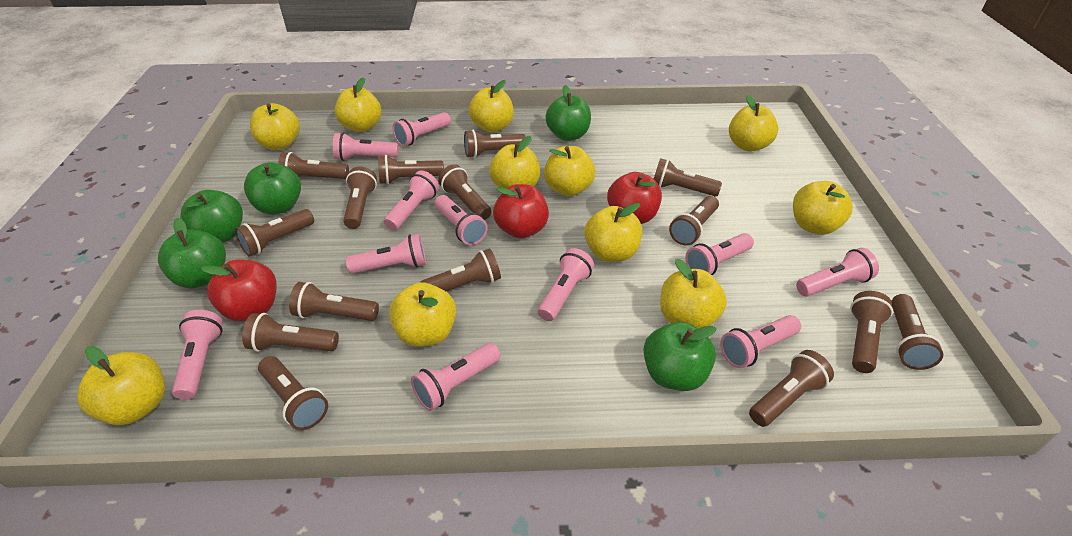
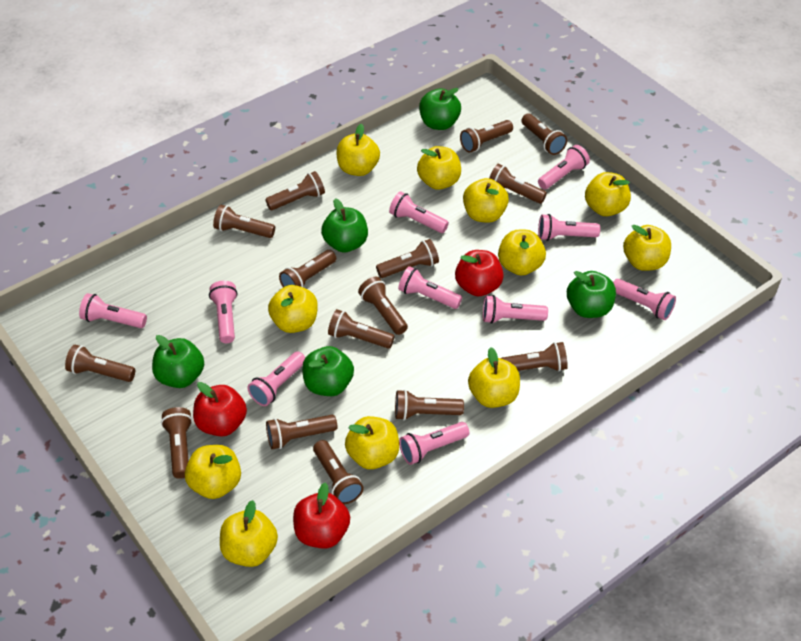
pink flashlight: [172,310,223,400] [333,132,398,161] [346,234,426,274] [384,170,439,230] [393,112,451,146] [411,343,500,411] [435,195,488,245] [538,248,594,321] [685,233,754,275] [720,315,801,368] [796,248,879,297] = 11 -> [79,293,147,328] [209,281,238,343] [247,351,305,406] [389,191,449,233] [398,266,462,309] [399,422,469,465] [483,295,548,324] [538,145,590,189] [538,214,600,241] [613,279,676,320] = 10

